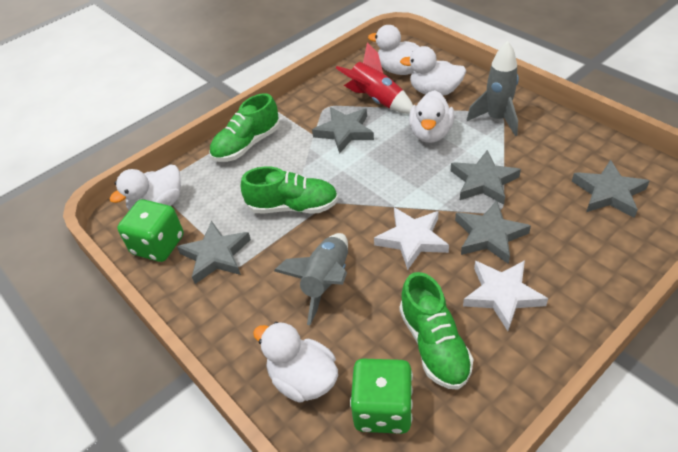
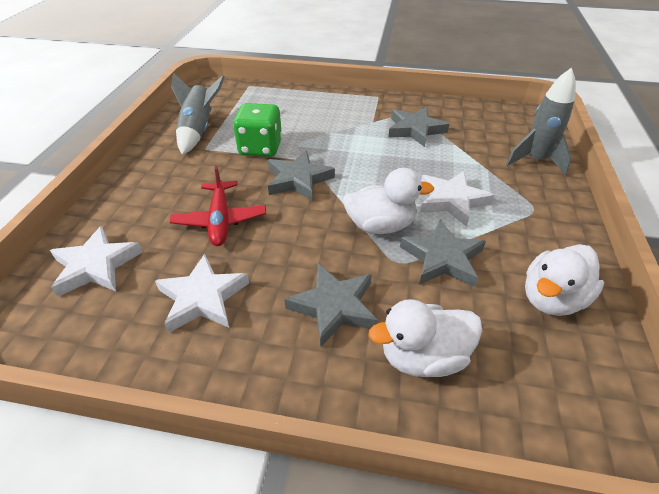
green dice: [117,199,184,262] [350,359,413,434] = 2 -> [233,103,282,157] = 1
green shoe: [209,93,280,162] [241,166,338,214] [399,272,473,390] = 3 -> none = 0
grey star: [177,221,251,284] [312,107,374,154] [451,150,521,205] [455,201,531,264] [572,160,650,218] = 5 -> [268,150,335,201] [284,264,378,348] [388,107,449,147] [400,220,486,287] = 4
red plane: none = 0 -> [170,165,266,246] = 1
red rocket: [336,43,413,114] = 1 -> none = 0
white duck: [110,165,181,210] [253,322,338,403] [368,25,419,75] [400,46,466,96] [409,90,454,143] = 5 -> [343,168,434,234] [369,299,482,377] [525,244,604,316] = 3
white star: [374,207,449,270] [463,260,548,331] = 2 -> [50,226,142,297] [155,254,249,333] [420,171,494,227] = 3

